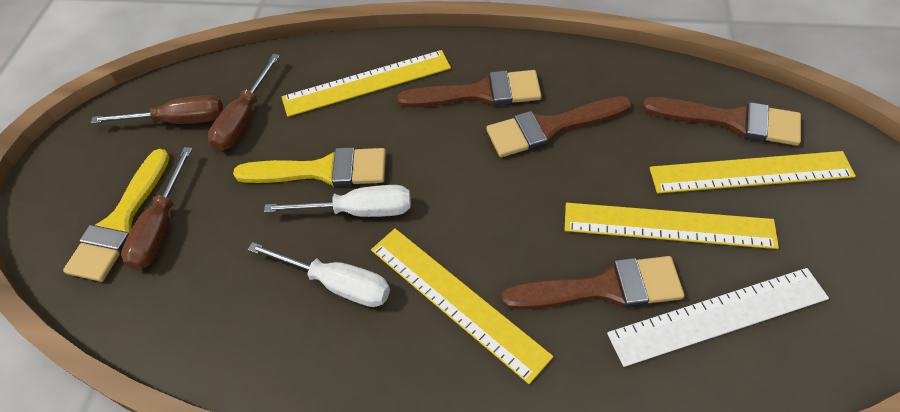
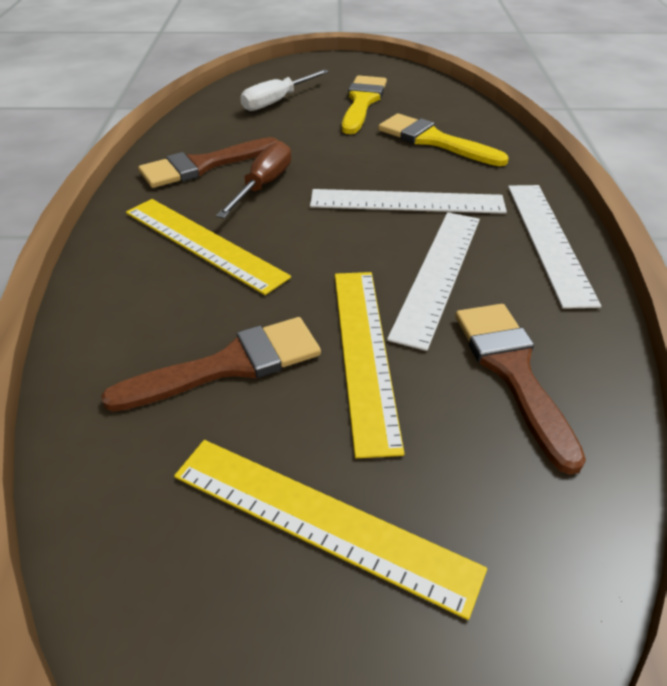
brown brush: [397,70,542,108] [486,96,631,157] [502,256,684,310] [643,97,801,146] = 4 -> [101,317,321,412] [138,137,278,188] [455,304,586,475] = 3
brown screwdriver: [91,95,223,124] [121,147,192,270] [208,54,280,151] = 3 -> [216,141,291,218] = 1
white ruler: [607,268,829,367] = 1 -> [310,189,507,214] [387,212,480,351] [508,185,601,309] = 3
white screwdriver: [247,242,390,307] [264,185,411,217] = 2 -> [240,69,329,111] = 1
yellow ruler: [282,50,451,117] [371,228,553,384] [565,203,779,249] [650,151,856,193] = 4 -> [126,199,291,295] [174,440,487,620] [335,272,405,458] = 3

